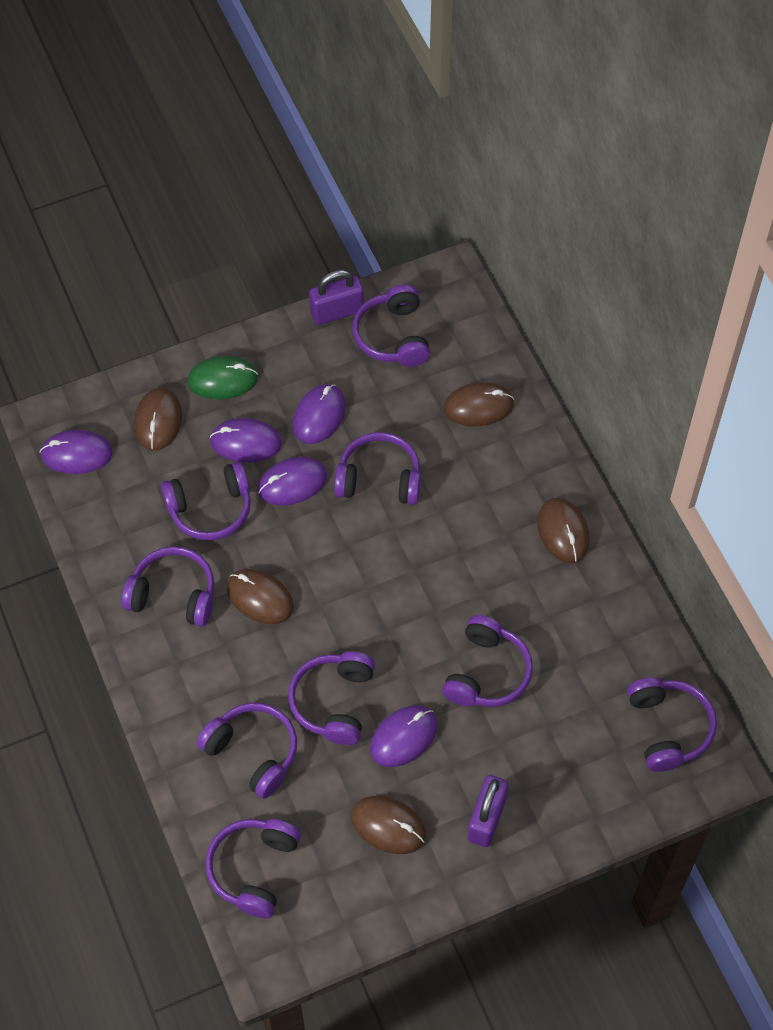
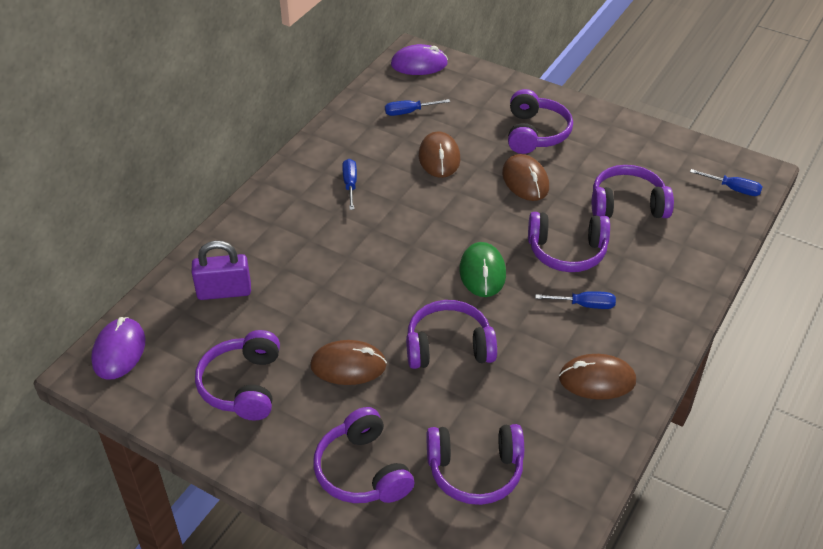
blue screwdriver: none = 0 -> [342,159,357,210] [385,99,450,116] [535,291,616,309] [690,169,762,196] = 4
brown mouse: [134,388,182,451] [227,569,294,624] [351,796,426,854] [444,382,514,427] [537,498,590,563] = 5 -> [310,340,387,385] [419,131,460,178] [502,154,549,201] [559,354,636,400] = 4
purple headphones: [121,546,214,627] [161,461,251,541] [197,703,297,799] [206,819,301,918] [288,651,375,745] [334,432,421,505] [353,284,430,367] [442,615,533,707] [627,677,717,772] = 9 -> [195,330,280,421] [313,407,414,503] [406,300,497,369] [427,424,524,505] [508,89,573,154] [528,212,610,272] [592,165,674,218] = 7
purple mouse: [40,430,113,474] [210,418,282,462] [258,457,327,506] [293,384,346,444] [370,706,437,767] = 5 -> [91,317,145,380] [391,44,448,75] = 2
purple padlock: [309,270,364,325] [468,775,509,847] = 2 -> [192,241,251,300] = 1

